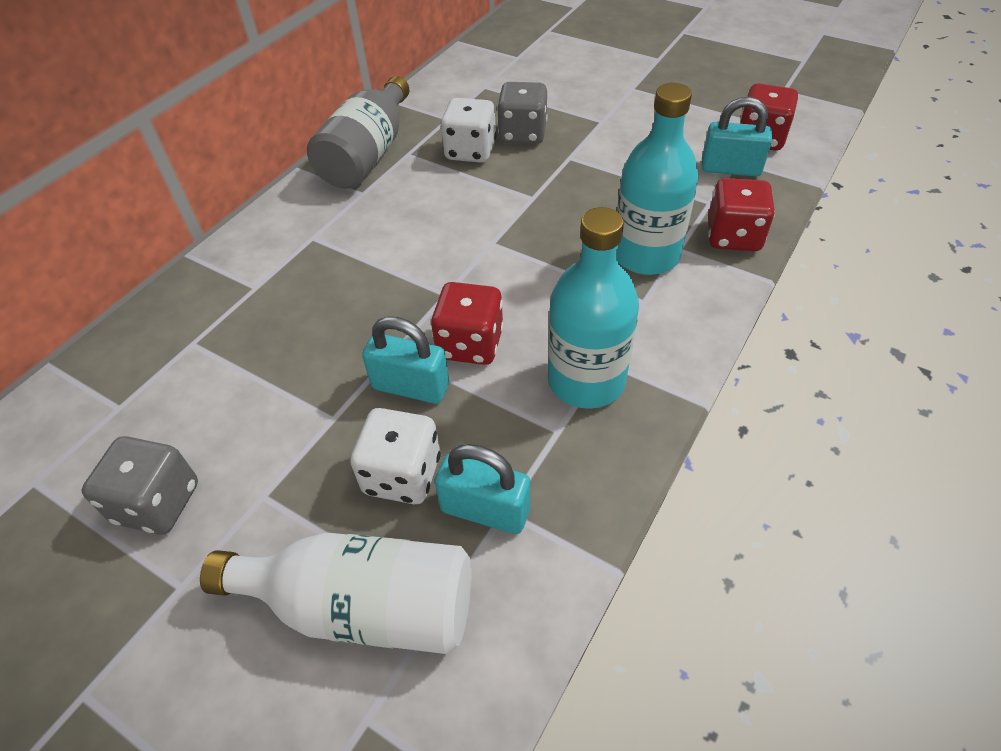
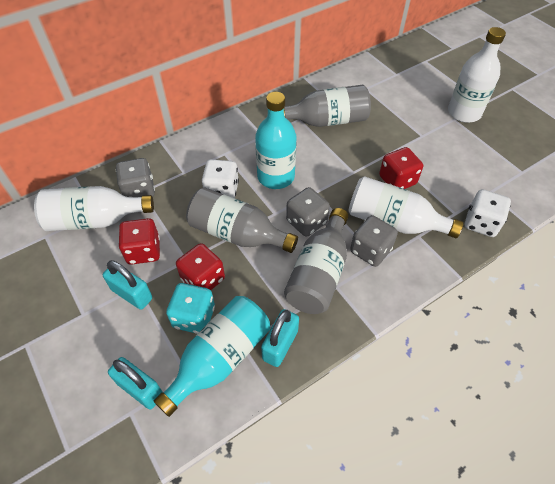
grey bottle: [307,76,409,189] = 1 -> [186,187,298,253] [284,85,371,127] [284,208,348,314] = 3
grey dice: [82,436,198,535] [497,82,547,144] = 2 -> [116,158,155,197] [286,187,330,237] [350,215,398,267] = 3
turquoise dice: none = 0 -> [166,283,215,334] = 1
white bottle: [200,533,472,654] = 1 -> [34,186,154,231] [348,176,463,238] [448,27,506,123] = 3

